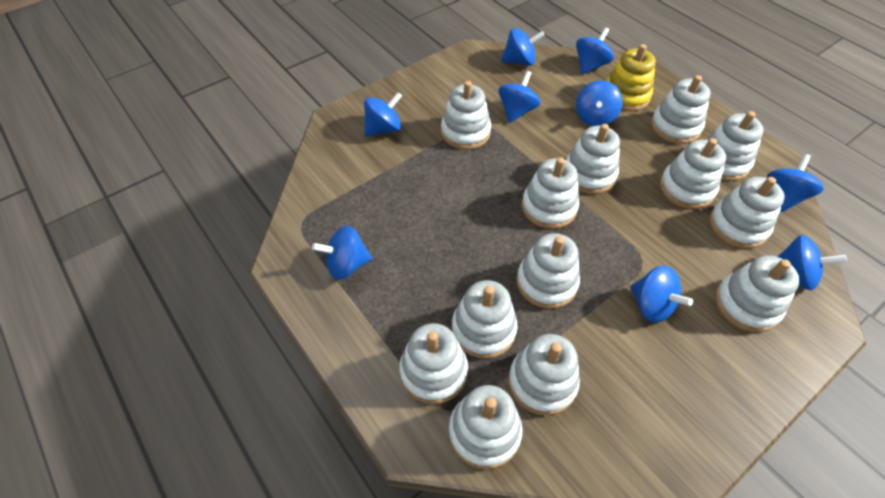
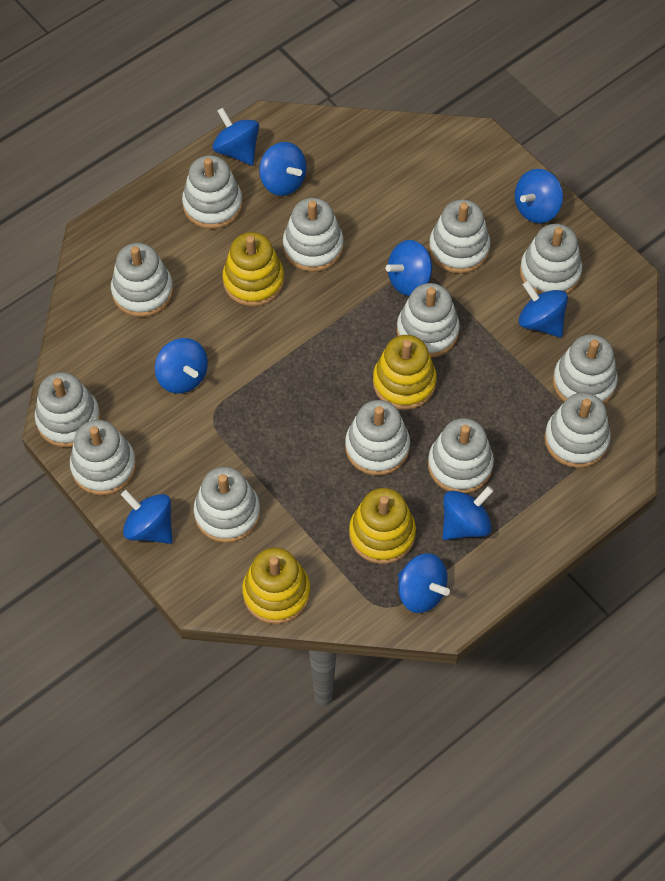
yellow stacking toy: [606,44,656,111] = 1 -> [222,232,284,306] [242,548,310,624] [349,488,416,564] [373,335,437,410] = 4

